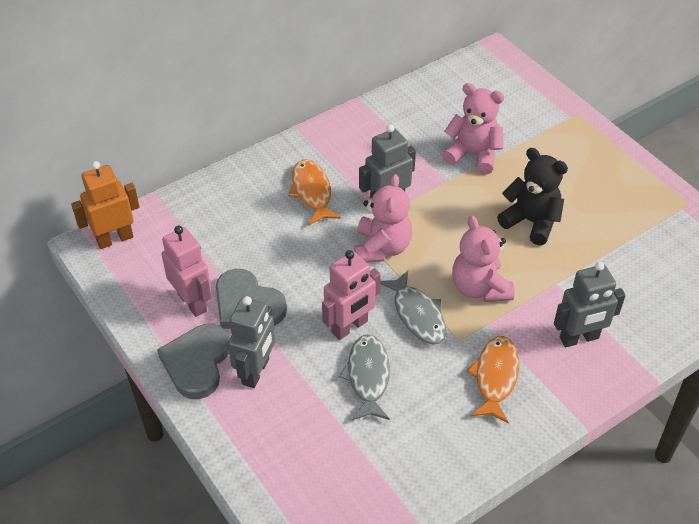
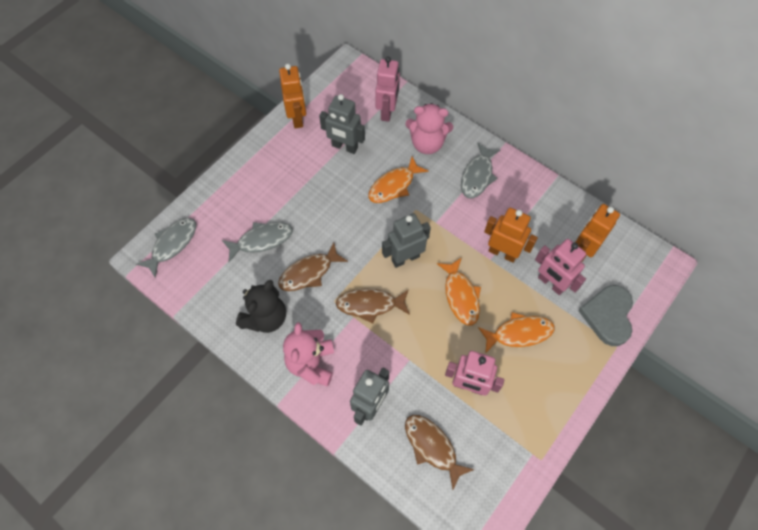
brown fish: none = 0 -> [278,242,348,291] [336,288,410,324] [405,415,475,490] = 3
grey fish: [339,334,390,420] [380,270,446,344] = 2 -> [136,218,196,278] [222,222,293,262] [461,143,500,198] = 3
grey heart: [157,324,230,399] [216,269,287,329] = 2 -> [578,285,633,346] = 1
orange fish: [288,159,341,225] [467,336,519,424] = 2 -> [368,156,428,203] [437,257,481,326] [478,312,554,354] = 3
orange robot: [71,161,140,249] = 1 -> [279,64,306,128] [484,208,538,263] [575,204,620,262] = 3
pink robot: [162,226,211,317] [322,250,381,340] = 2 -> [375,56,400,122] [445,351,504,396] [535,239,586,295] = 3
pink teddy bear: [354,174,412,263] [442,83,504,175] [452,216,515,302] = 3 -> [283,322,334,386] [405,103,453,154] = 2

